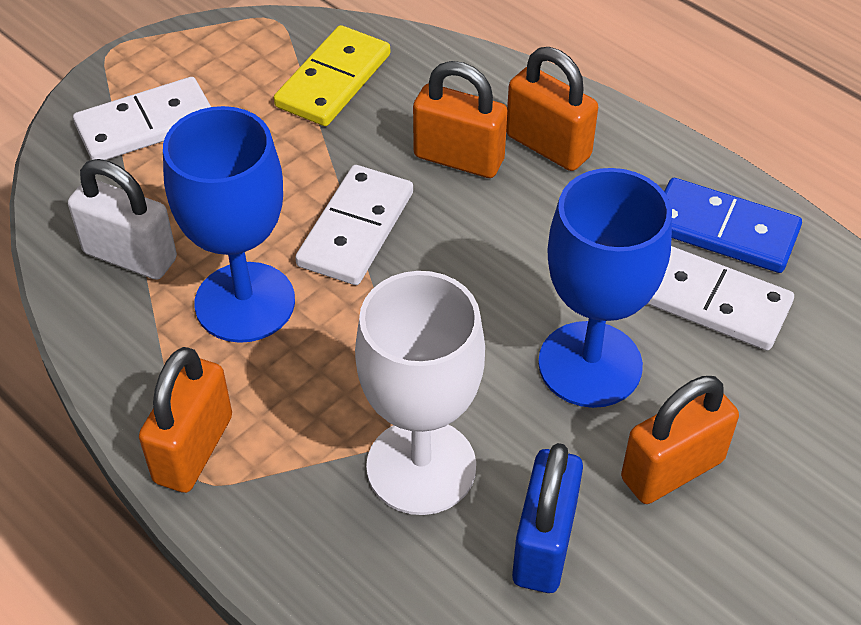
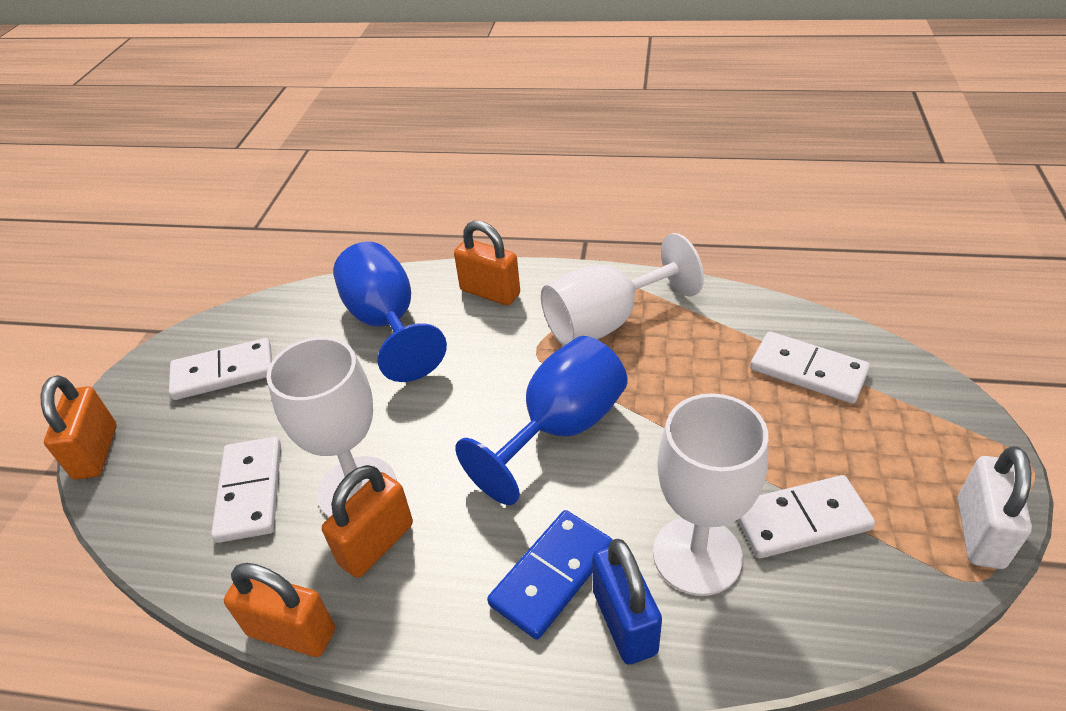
white domino: [73,77,211,160] [295,165,413,285] [648,246,794,351] = 3 -> [169,338,272,400] [211,437,281,543] [737,475,875,559] [750,331,870,404] = 4
white goblet: [355,271,485,515] = 1 -> [267,337,397,518] [541,233,704,346] [653,393,768,596] = 3
yellow domino: [274,25,390,126] = 1 -> none = 0

